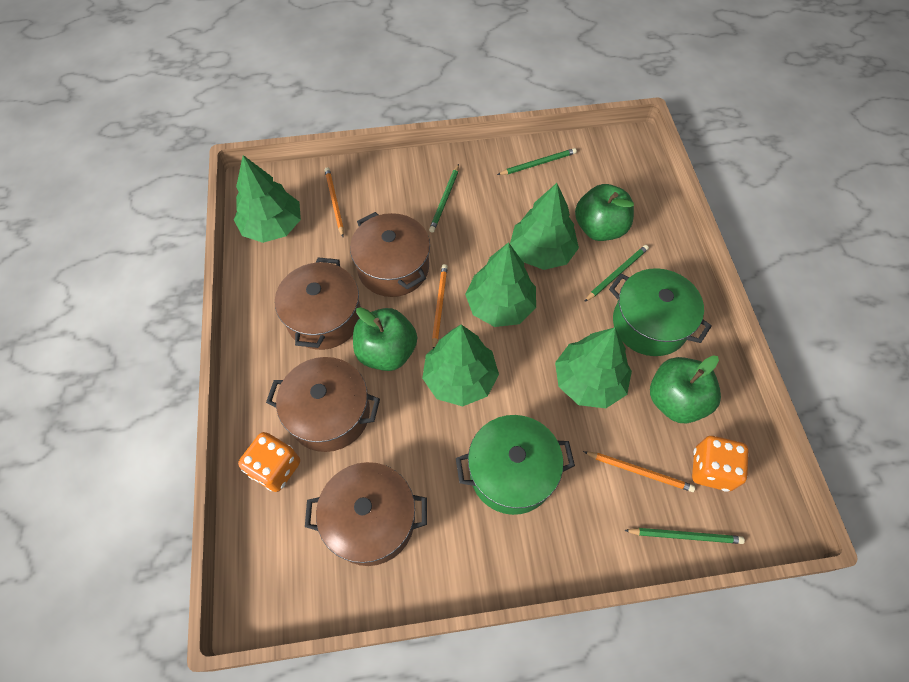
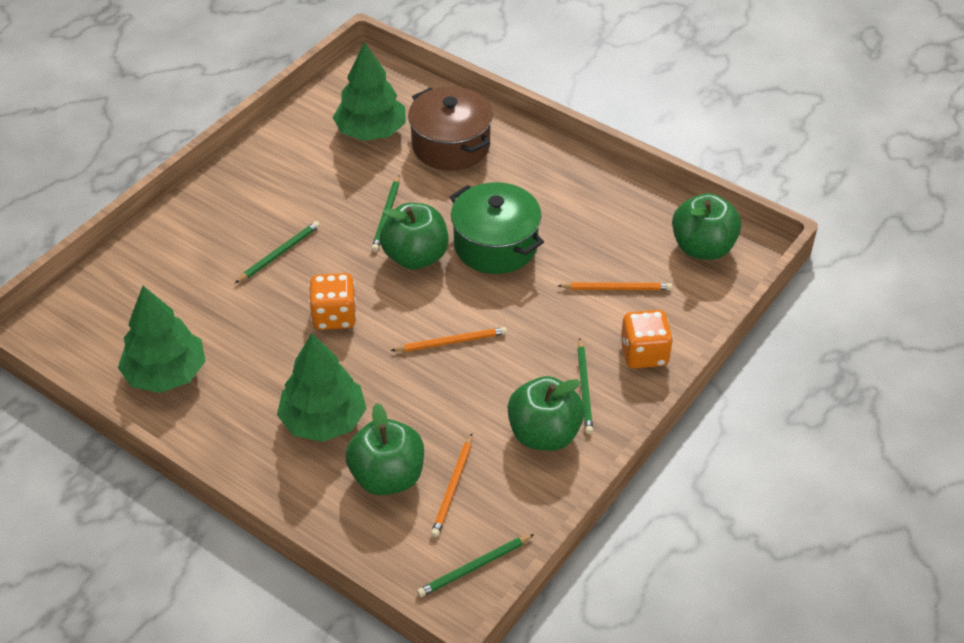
brown pot: [266,357,380,452] [275,257,361,350] [305,462,427,566] [350,212,430,297] = 4 -> [408,87,493,171] = 1
green apple: [353,307,417,371] [575,184,634,241] [650,356,721,424] = 3 -> [345,403,424,495] [379,203,448,270] [507,376,585,451] [672,193,741,260] = 4
green pot: [456,415,575,515] [609,268,712,356] = 2 -> [450,182,544,274] = 1
green tree: [234,155,301,243] [422,325,499,406] [465,242,536,327] [510,183,579,270] [555,327,632,408] = 5 -> [118,286,205,393] [277,333,367,442] [333,42,406,141] = 3

